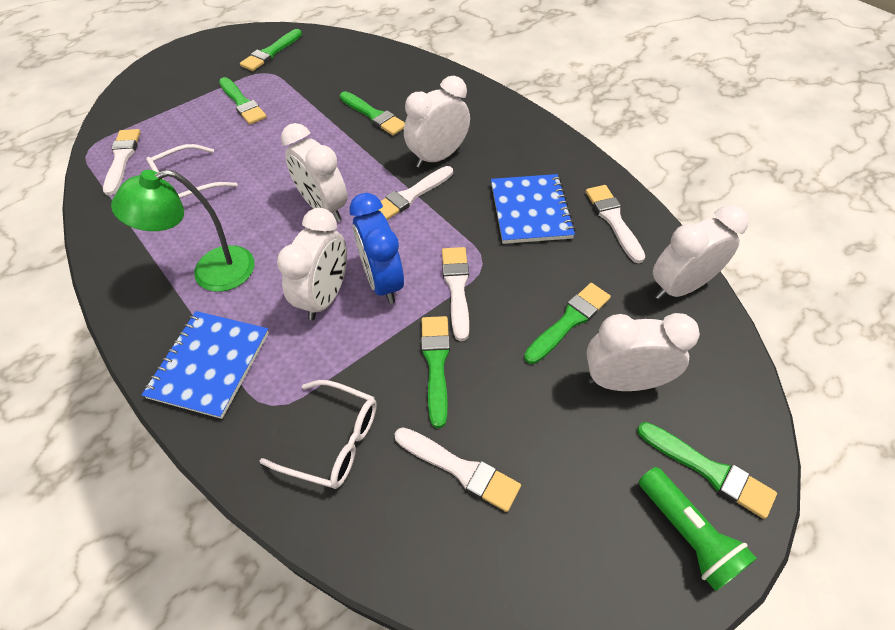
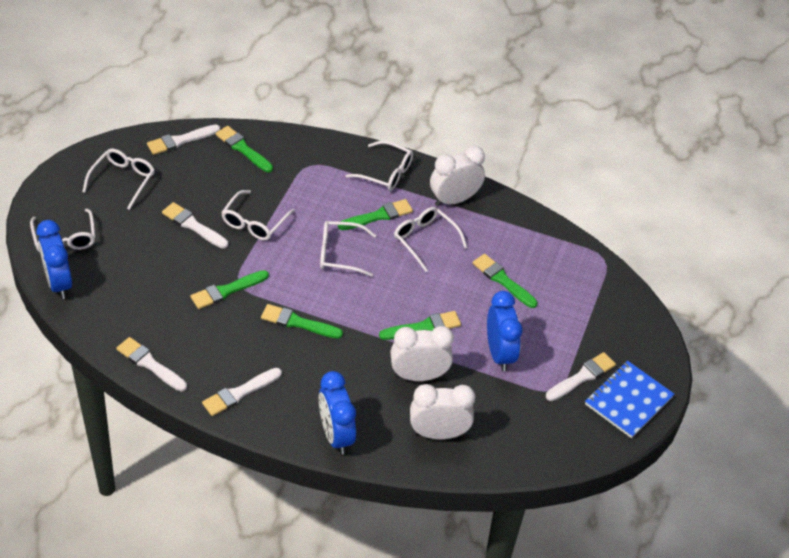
blue clock: [349,193,404,304] = 1 -> [36,220,72,299] [319,371,356,455] [487,291,523,372] = 3
blue notebook: [142,311,269,419] [491,174,576,244] = 2 -> [585,361,674,438] = 1
green flashlight: [639,467,757,591] = 1 -> none = 0
green lamp: [111,169,254,292] = 1 -> none = 0
white clock: [277,208,347,321] [281,123,347,222] [404,76,470,168] [586,313,700,391] [653,205,749,300] = 5 -> [390,326,454,381] [410,384,475,439] [430,146,485,206] = 3
white glasses: [146,144,237,198] [260,380,377,489] = 2 -> [30,209,95,252] [82,149,155,210] [221,190,295,241] [320,221,376,277] [345,141,413,191] [394,207,468,272] = 6

